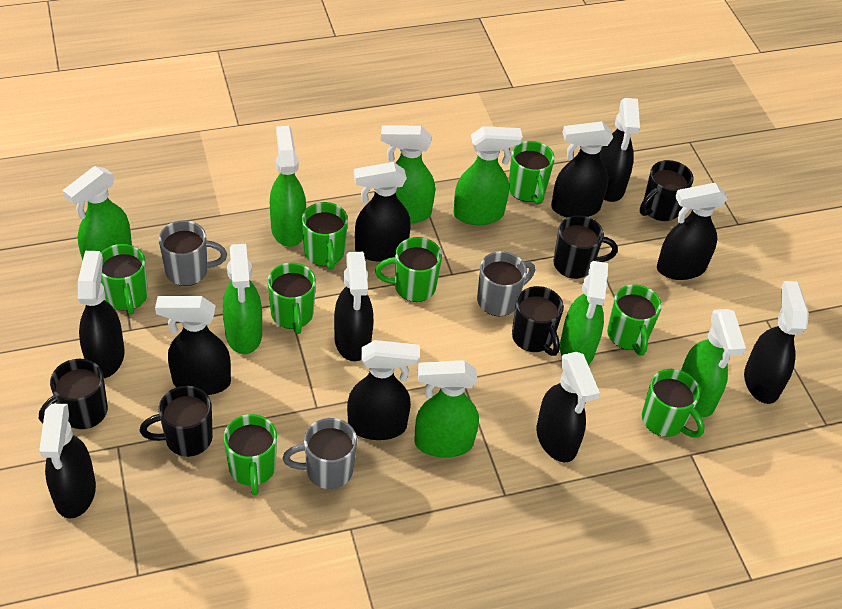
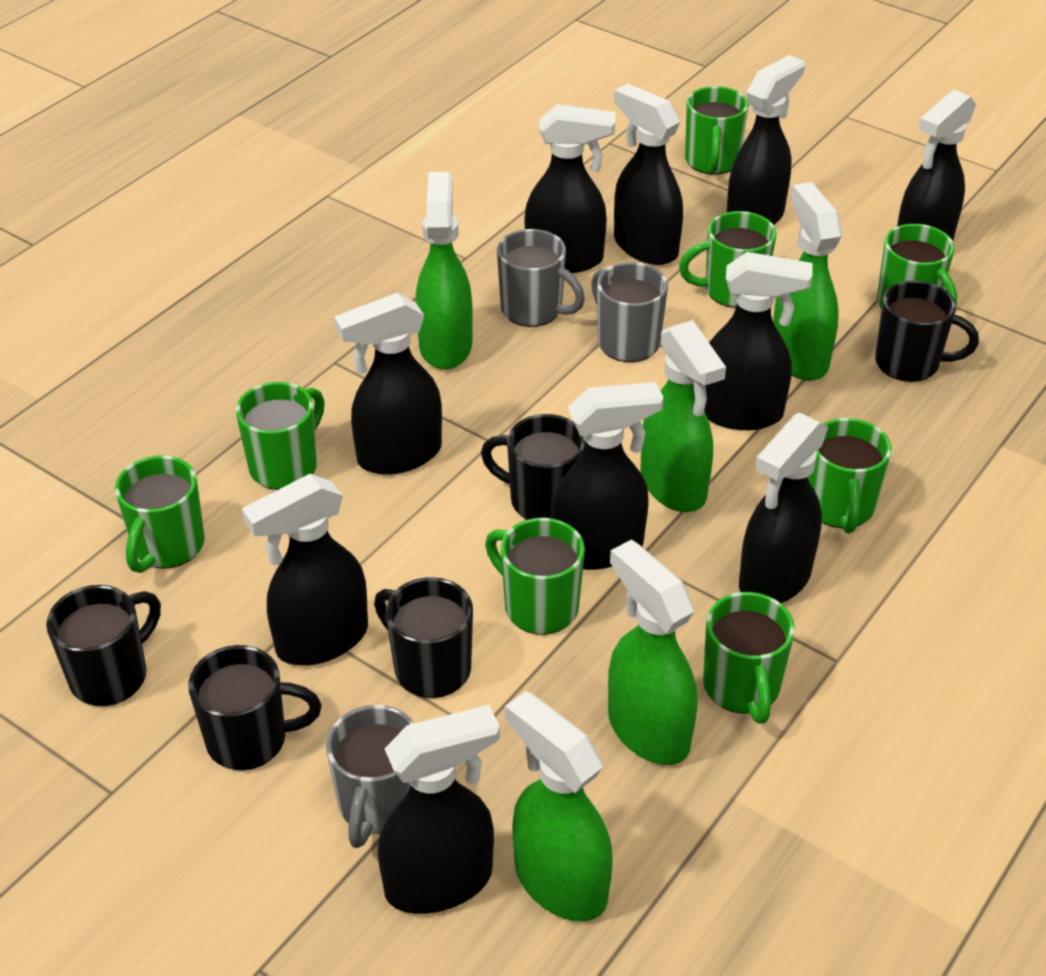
black spray bottle: [39,404,96,519] [78,251,125,378] [155,296,231,395] [334,252,373,361] [347,340,420,440] [353,162,411,261] [536,352,600,462] [551,121,613,217] [599,98,640,202] [657,183,728,280] [744,281,809,404] = 11 -> [242,474,368,665] [334,293,442,475] [378,705,500,914] [525,104,615,273] [551,382,664,570] [614,84,683,265] [704,252,812,430] [727,55,805,225] [739,412,828,603] [897,90,976,241] = 10
green spray bottle: [63,166,132,261] [223,244,262,354] [270,126,306,247] [381,126,435,223] [414,360,479,458] [453,126,523,225] [560,261,608,365] [681,309,746,417] = 8 -> [416,172,473,370] [505,691,613,921] [608,540,697,765] [640,320,726,512] [773,182,842,381] = 5

